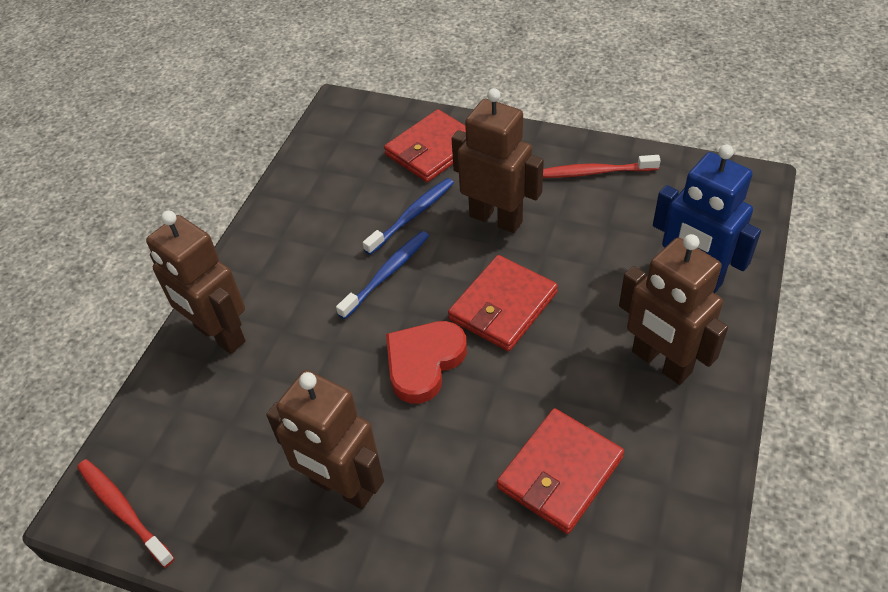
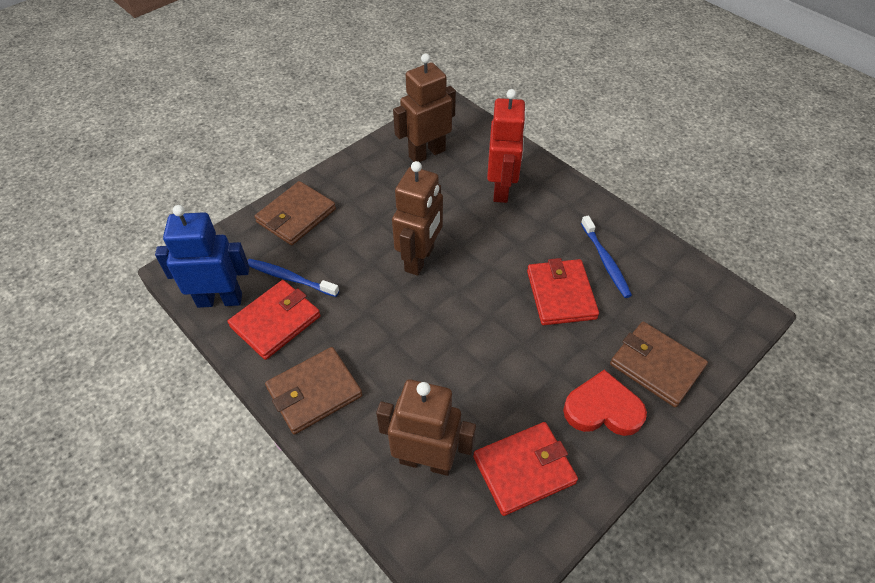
brown robot: [146,211,246,354] [266,370,384,509] [451,88,544,233] [619,234,728,385] = 4 -> [376,379,476,476] [392,161,443,276] [393,53,456,162] = 3
brown wallet: none = 0 -> [254,181,336,245] [265,347,362,435] [610,321,708,407] = 3
red robot: none = 0 -> [487,89,526,203] = 1
red toothbrush: [77,459,175,568] [543,155,661,178] = 2 -> none = 0

